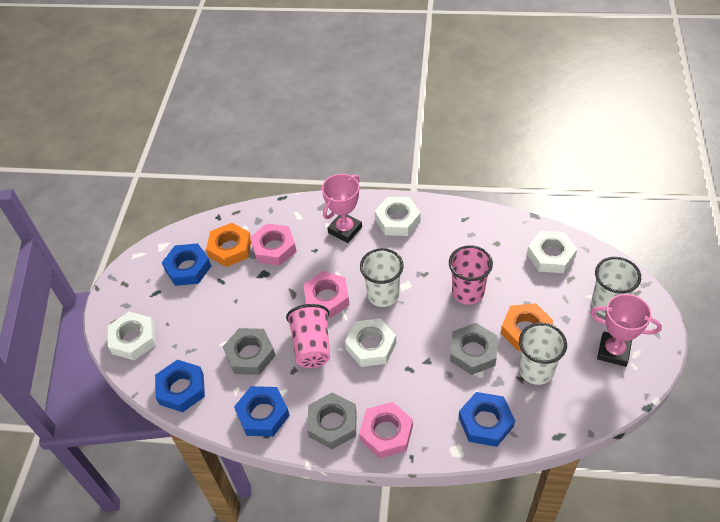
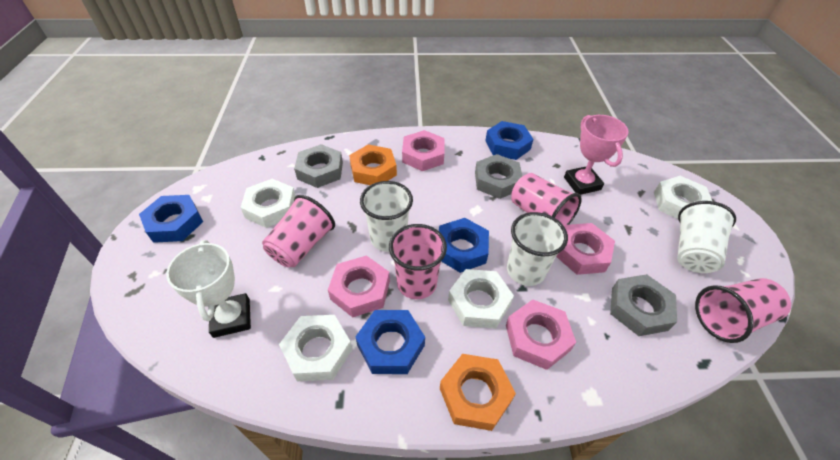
pink cup: [286,304,330,368] [449,245,493,305] = 2 -> [262,195,335,267] [389,224,447,299] [511,173,582,225] [695,278,791,343] = 4
pink nut: [250,224,296,266] [303,271,350,318] [359,402,413,458] = 3 -> [328,256,390,318] [402,130,445,171] [506,300,576,370] [556,223,615,275] = 4
pink trophy: [322,174,362,243] [590,294,662,367] = 2 -> [564,115,629,195] = 1
white trophy: none = 0 -> [166,240,251,338] = 1

